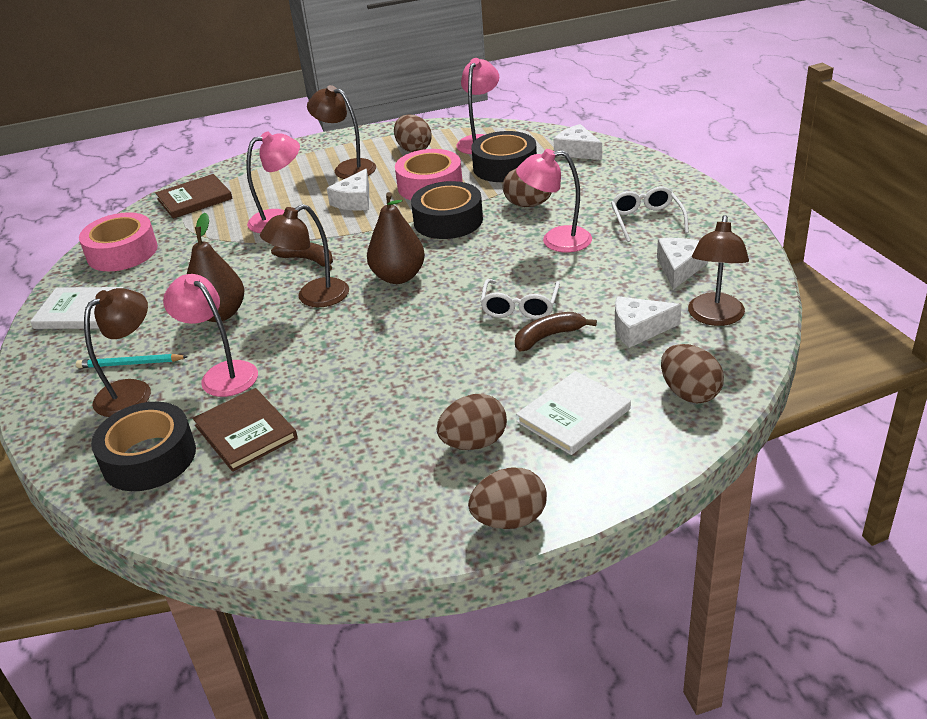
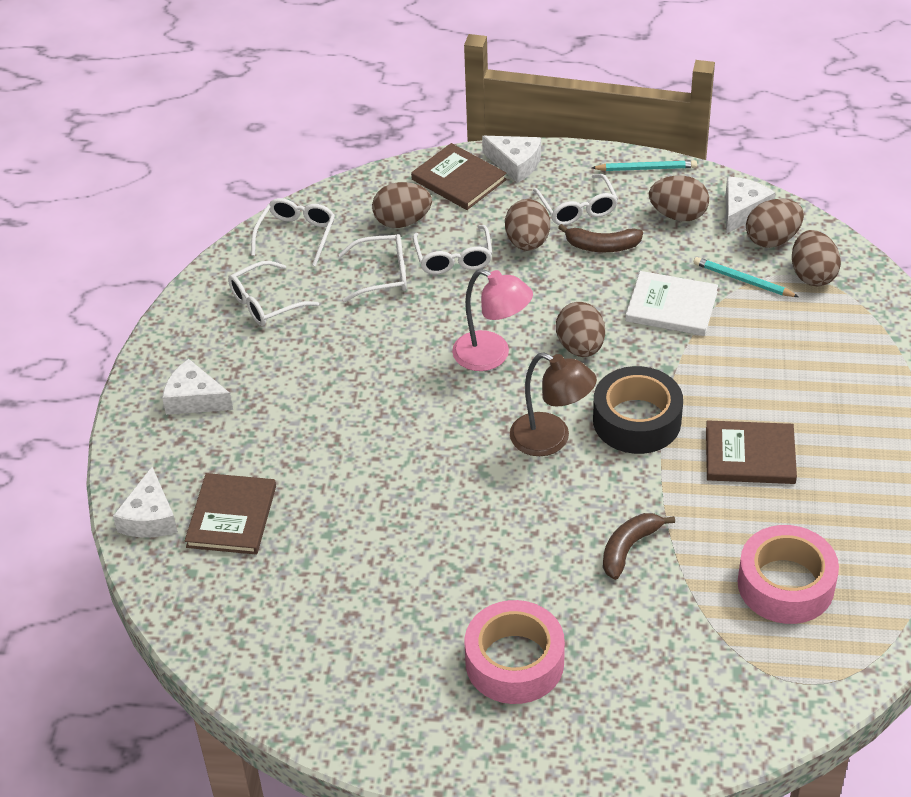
black tape: [91,402,196,491] [411,181,483,239] [471,131,537,182] = 3 -> [593,366,683,454] = 1
brown book: [155,174,233,219] [193,388,298,472] = 2 -> [185,473,276,555] [411,143,507,210] [706,420,797,484] = 3
brown egg: [394,114,432,152] [437,394,507,450] [468,468,547,529] [503,168,552,207] [661,344,724,403] = 5 -> [372,182,432,228] [505,199,550,251] [556,302,605,357] [649,176,709,221] [746,199,804,248] [792,230,841,286] = 6
brown lamp: [84,288,151,417] [260,204,349,307] [307,85,376,179] [688,215,749,326] = 4 -> [510,353,597,456] = 1
brown pear: [187,213,245,322] [367,192,425,284] = 2 -> none = 0
pink lamp: [163,274,258,397] [246,131,300,233] [456,58,499,154] [516,149,592,252] = 4 -> [452,269,533,371] = 1
turquoise pencil: [76,354,188,368] = 1 -> [592,160,697,171] [694,257,799,297] = 2
white book: [30,287,123,329] [516,371,631,455] = 2 -> [625,271,718,336] = 1
white glasses: [480,279,560,319] [611,187,689,242] = 2 -> [228,261,319,326] [251,198,335,266] [338,234,407,302] [413,225,493,274] [533,174,618,225] = 5

